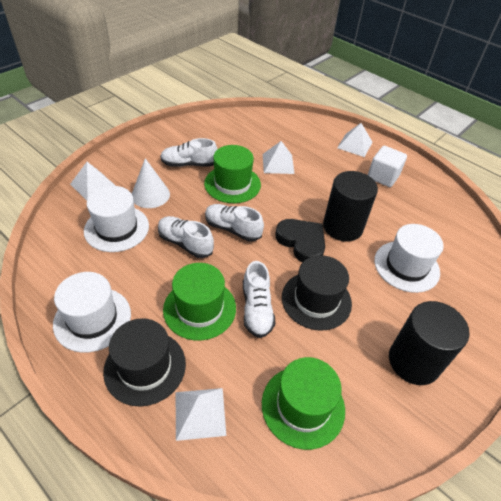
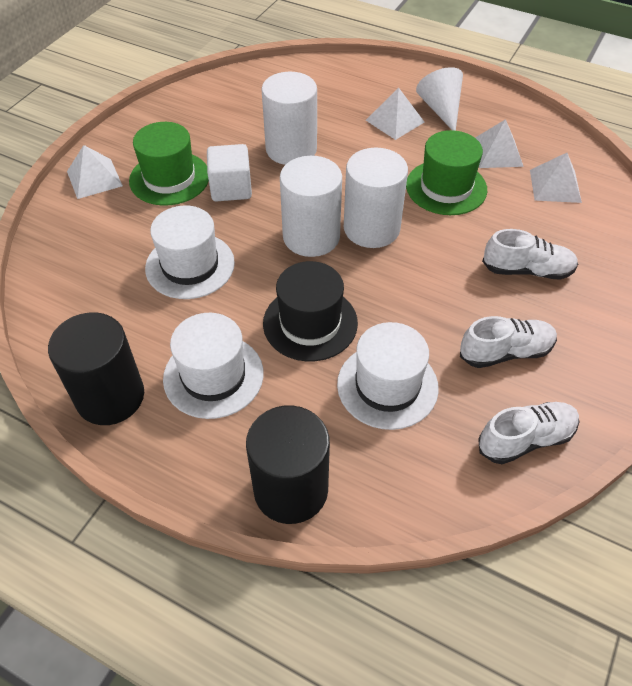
black hat: [103,318,186,406] [282,255,352,331] = 2 -> [263,261,358,361] = 1
black heart: [275,219,325,263] = 1 -> none = 0
green hat: [163,263,236,341] [204,145,261,203] [262,357,345,450] = 3 -> [129,122,209,206] [406,130,487,215] = 2
white cylinder: none = 0 -> [262,72,317,165] [280,156,342,257] [344,148,408,248] = 3
white shoe: [158,216,214,258] [160,138,217,167] [205,204,264,241] [243,261,275,338] = 4 -> [460,316,557,368] [478,402,579,464] [482,229,578,280] = 3

